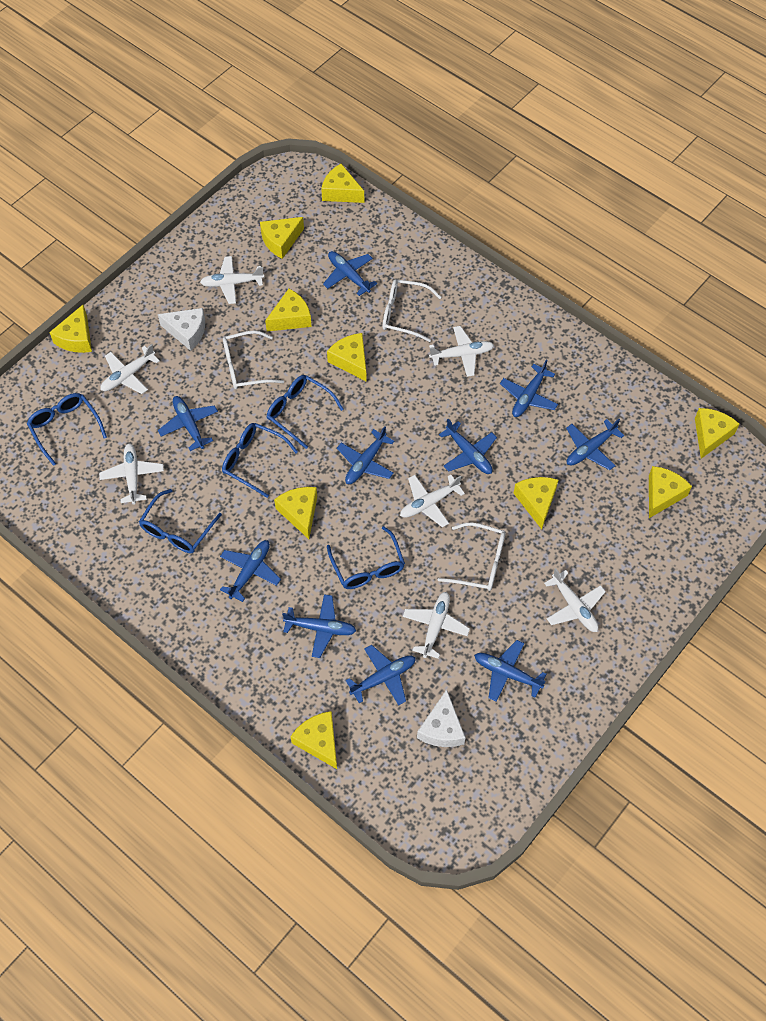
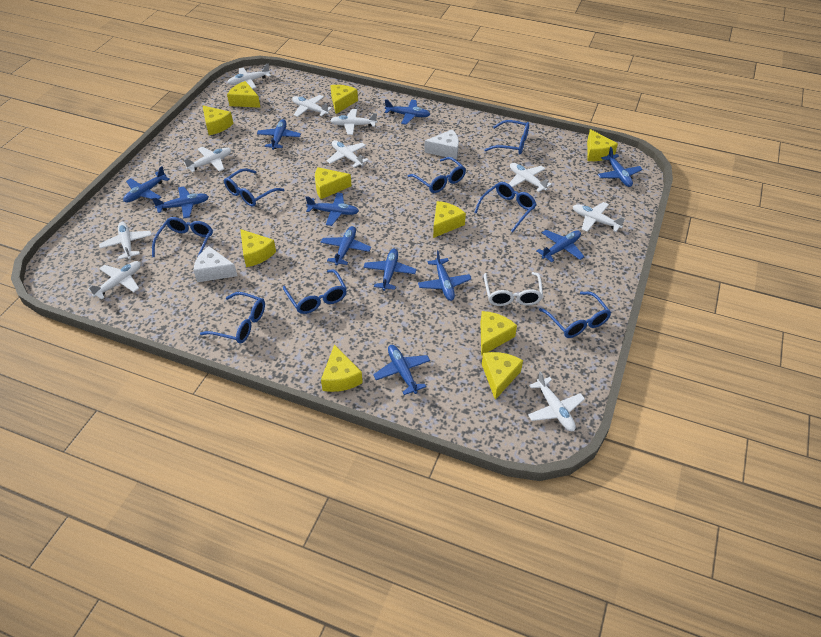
blue glasses: [27,393,107,466] [139,489,222,553] [222,423,298,498] [267,375,344,449] [327,526,405,589] = 5 -> [152,217,213,257] [200,292,265,344] [224,168,284,207] [283,269,347,314] [408,157,466,193] [474,182,536,232] [484,120,529,154] [539,292,611,338] = 8
blue plane: [158,396,218,451] [220,540,281,602] [282,594,357,658] [323,251,377,296] [337,426,394,484] [346,645,416,705] [439,419,497,474] [474,640,546,702] [500,360,558,417] [566,419,624,470] = 10 -> [123,166,170,203] [152,186,209,218] [257,119,301,150] [306,193,359,226] [320,226,371,266] [363,249,417,291] [373,345,430,395] [385,99,430,125] [418,250,471,301] [537,230,585,262] [598,147,643,187] = 11
white glasses: [223,331,284,389] [383,279,441,342] [438,523,505,591] = 3 -> [484,272,543,306] = 1
white plane: [99,443,164,505] [101,344,160,394] [200,256,264,304] [400,475,465,527] [403,592,470,659] [429,326,494,377] [544,568,606,632] = 7 -> [88,261,141,300] [99,222,152,260] [184,147,231,172] [227,64,271,89] [292,95,332,117] [327,140,369,168] [330,109,377,135] [508,163,552,192] [528,371,585,431] [573,202,625,232] = 10

